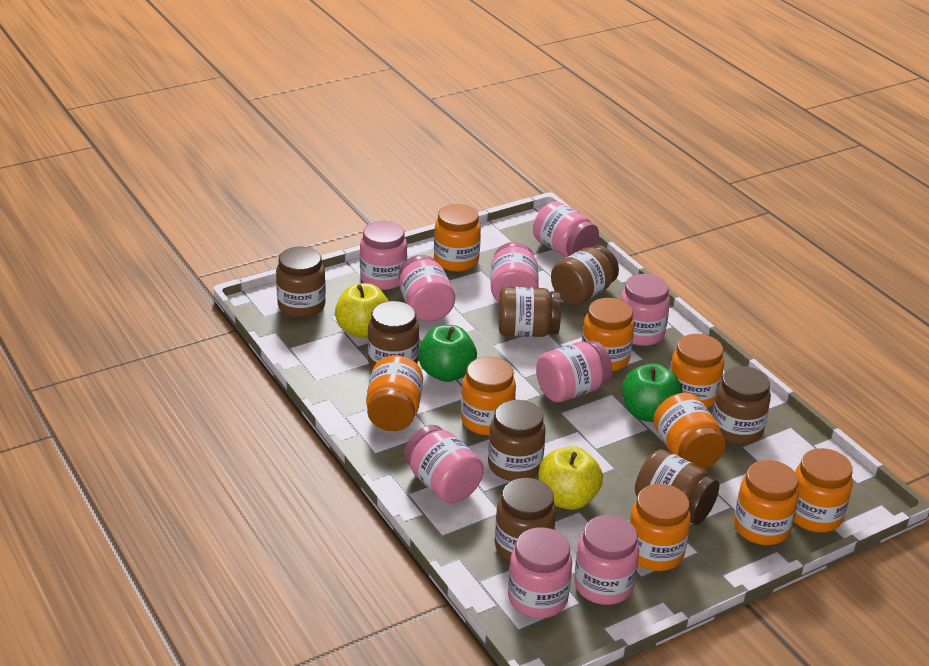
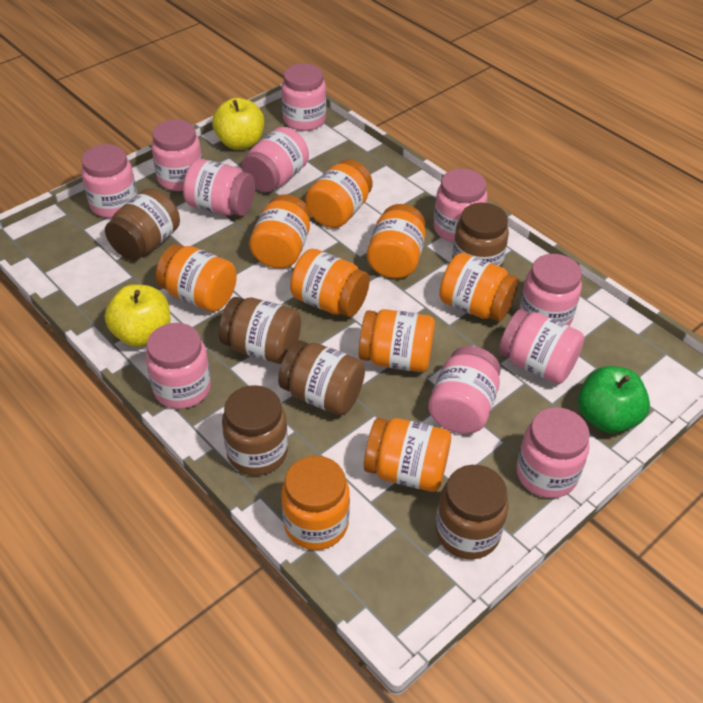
brown jar: [276,247,326,318] [368,301,419,368] [488,400,546,481] [495,478,556,561] [499,287,561,337] [551,245,619,305] [635,449,719,525] [712,366,771,445] = 8 -> [105,188,180,260] [219,297,301,364] [222,385,288,475] [278,341,365,415] [436,465,509,559] [452,203,509,267] = 6
green apple: [418,325,477,382] [622,363,682,422] = 2 -> [578,366,650,433] = 1
pink jar: [360,221,407,290] [399,255,455,322] [404,425,484,503] [490,242,539,303] [508,527,572,618] [533,201,599,257] [536,341,612,402] [574,515,639,605] [621,274,670,346] = 9 -> [81,144,137,218] [146,323,211,409] [151,119,202,191] [183,159,255,216] [242,127,309,192] [281,64,326,131] [428,346,501,434] [434,169,488,243] [499,309,584,384] [516,407,590,498] [519,254,582,326] = 11

